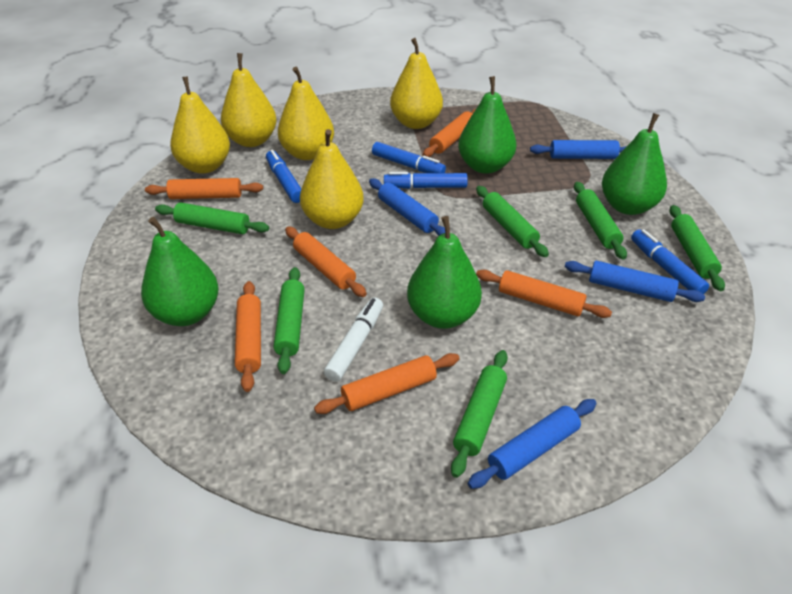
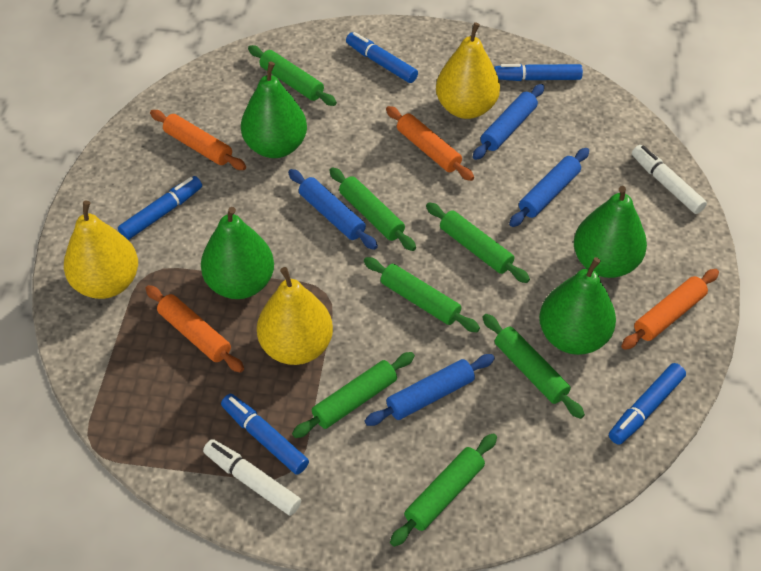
blue marker: [266,150,301,203] [372,142,446,173] [384,172,468,189] [631,229,709,294] = 4 -> [118,176,202,240] [221,394,309,475] [346,32,418,83] [494,64,583,81] [609,363,686,445] = 5
green rolling pin: [155,202,269,234] [273,267,305,374] [451,350,508,478] [476,186,549,257] [574,182,627,260] [669,205,725,291] = 6 -> [248,45,337,106] [292,352,415,438] [329,167,416,251] [364,257,480,332] [390,433,497,547] [426,203,530,283] [482,314,585,419] = 7
orange rolling pin: [145,178,263,199] [235,281,261,392] [285,227,367,297] [314,353,460,414] [423,109,476,157] [476,270,612,318] = 6 -> [145,285,244,373] [150,110,246,170] [386,106,474,181] [621,269,719,350] = 4
white marker: [324,298,383,382] = 1 -> [203,439,301,515] [632,145,707,214] = 2
yellow pear: [170,76,230,174] [221,53,277,147] [278,67,334,160] [300,129,364,229] [390,38,443,129] = 5 -> [64,201,138,299] [257,267,333,365] [436,22,500,119] = 3

